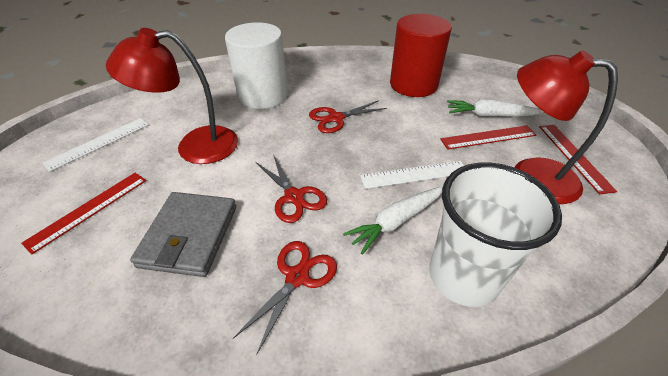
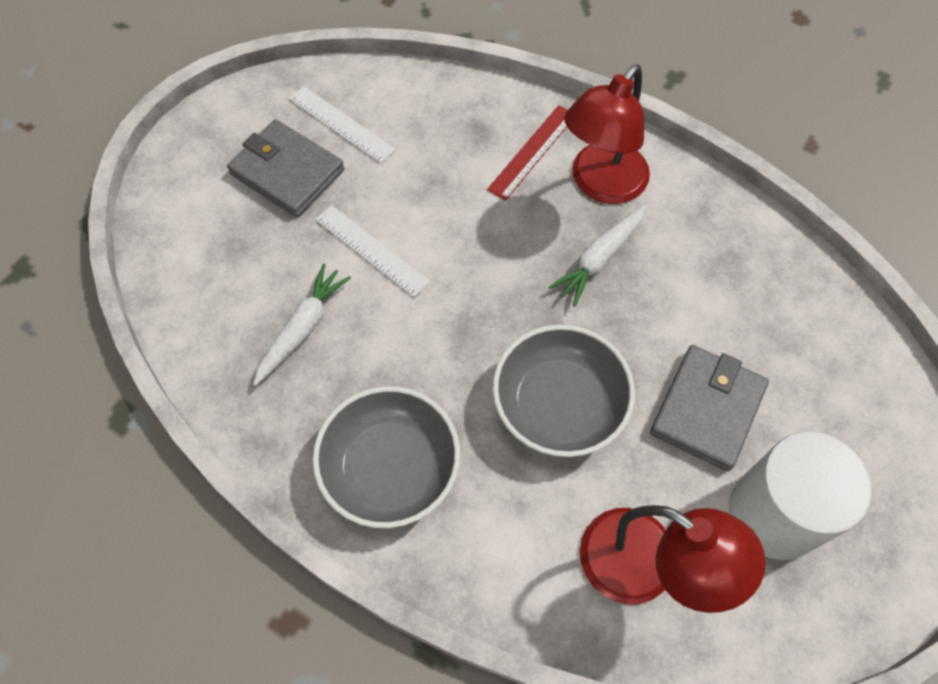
grey bowl: none = 0 -> [313,386,460,528] [493,325,635,457] = 2
grey wallet: [130,192,236,277] = 1 -> [227,119,344,217] [650,345,769,471] = 2
red cylinder: [390,14,452,97] = 1 -> none = 0
red ruler: [21,173,146,255] [441,125,536,150] [539,125,617,194] = 3 -> [487,105,567,201] = 1
red scissors: [233,241,337,355] [256,154,327,223] [309,100,387,133] = 3 -> none = 0
white cup: [429,163,562,307] = 1 -> none = 0

